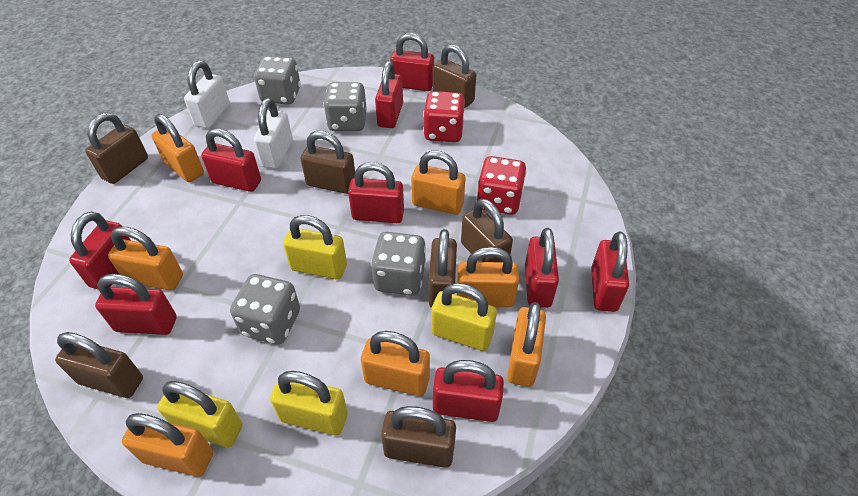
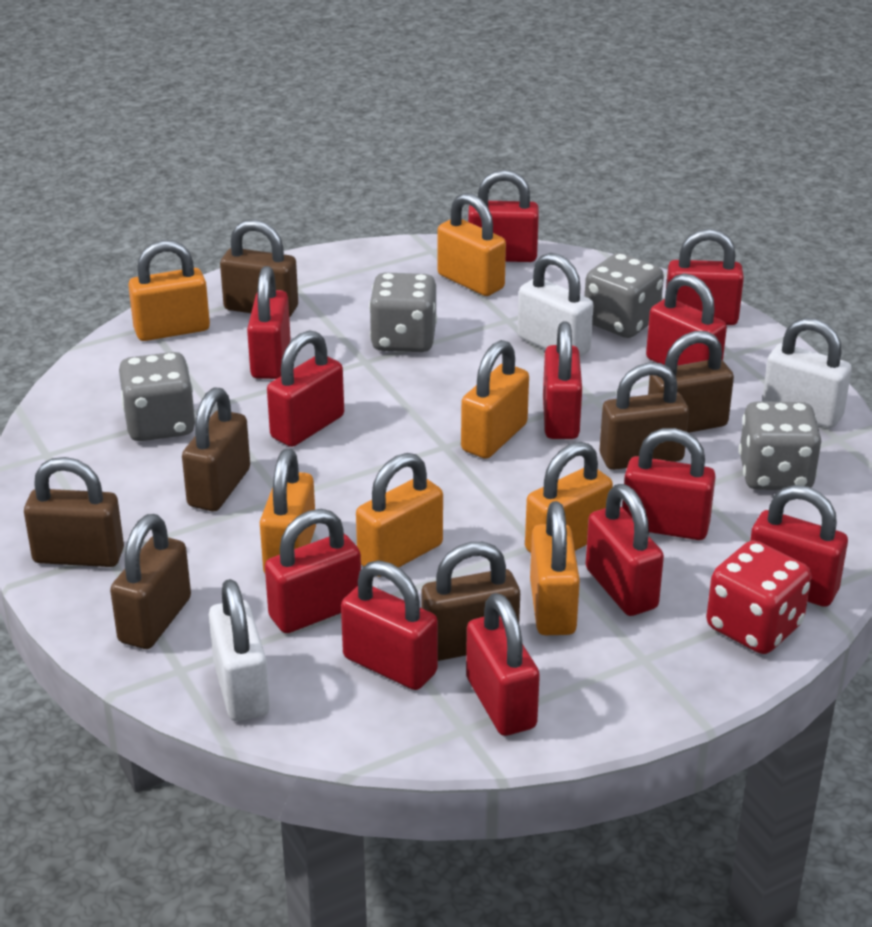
red dice: [423,91,465,142] [476,156,527,215] = 2 -> [706,540,811,654] = 1
red padlock: [69,212,130,290] [95,274,177,335] [201,129,261,192] [348,162,404,223] [375,61,403,128] [390,33,434,91] [433,360,504,422] [525,228,559,308] [591,231,629,312] = 9 -> [247,266,291,379] [265,509,361,633] [267,330,344,447] [341,560,438,690] [466,593,540,736] [468,170,539,262] [543,322,582,439] [585,484,664,616] [622,428,716,540] [646,273,727,366] [666,229,744,325] [750,485,848,607] = 12
white padlock: [184,61,230,128] [254,98,293,169] = 2 -> [209,579,270,721] [518,253,594,357] [762,318,852,428] = 3
yellow padlock: [157,381,243,448] [270,371,348,436] [283,215,347,279] [431,283,497,351] = 4 -> none = 0

